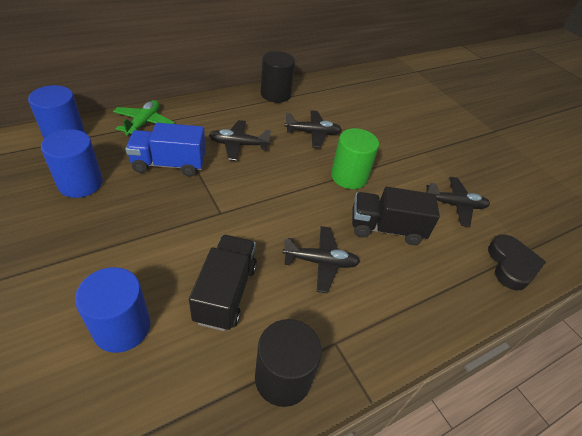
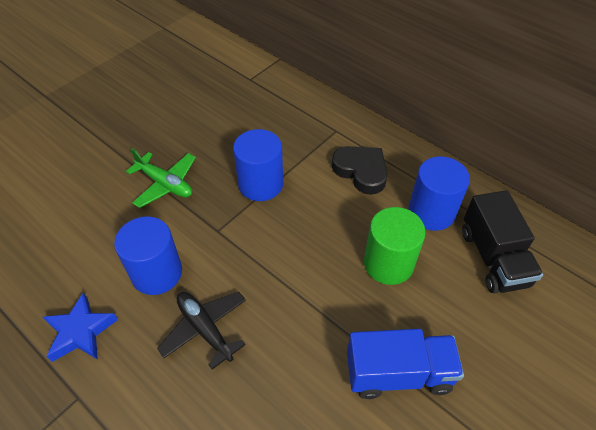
black cylinder: [255,319,322,407] [261,51,295,103] = 2 -> none = 0
black plane: [209,120,271,161] [283,226,360,293] [284,110,342,148] [426,177,490,227] = 4 -> [157,292,246,370] = 1
black truck: [189,235,257,331] [352,187,440,245] = 2 -> [462,190,543,294] = 1
blue star: none = 0 -> [43,293,118,362] = 1

